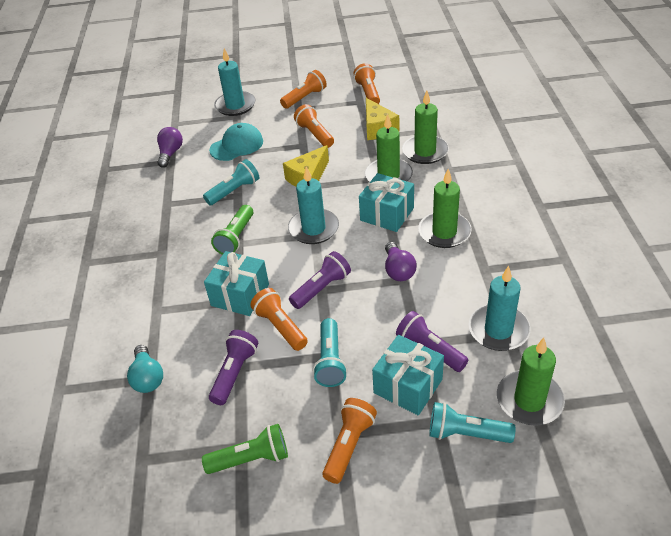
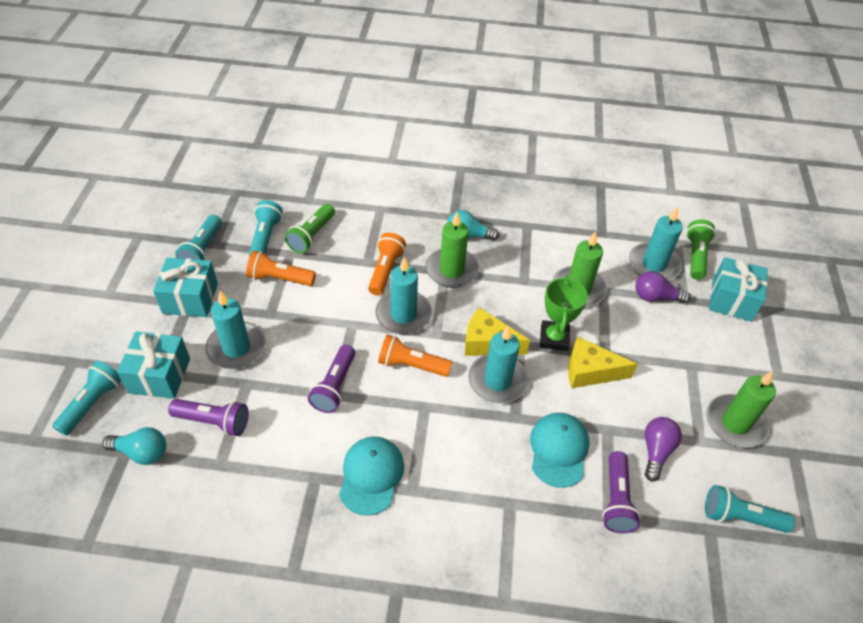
green candle: [365,114,413,182] [402,90,449,164] [418,169,472,248] [497,338,565,425] = 4 -> [426,212,479,288] [553,231,607,307] [707,371,776,448] = 3
green trophy: none = 0 -> [540,276,588,351] = 1
orange flashlight: [250,288,308,351] [280,70,327,109] [294,104,334,148] [322,398,377,484] [354,63,380,104] = 5 -> [246,251,316,286] [368,233,406,295] [378,335,452,377] = 3
turquoise candle: [214,48,255,116] [288,167,339,244] [468,266,531,351] = 3 -> [205,291,265,369] [376,257,432,334] [469,325,528,403] [629,206,683,280] = 4
turquoise cap: [209,123,263,161] = 1 -> [339,436,404,516] [530,413,590,488] = 2
turquoise flashlight: [203,159,259,205] [313,318,347,387] [429,402,515,443] = 3 -> [52,361,121,436] [175,215,222,260] [249,200,283,256] [705,485,795,533] = 4
turquoise light bulb: [127,345,163,393] = 1 -> [102,427,166,465] [447,210,499,241] = 2

